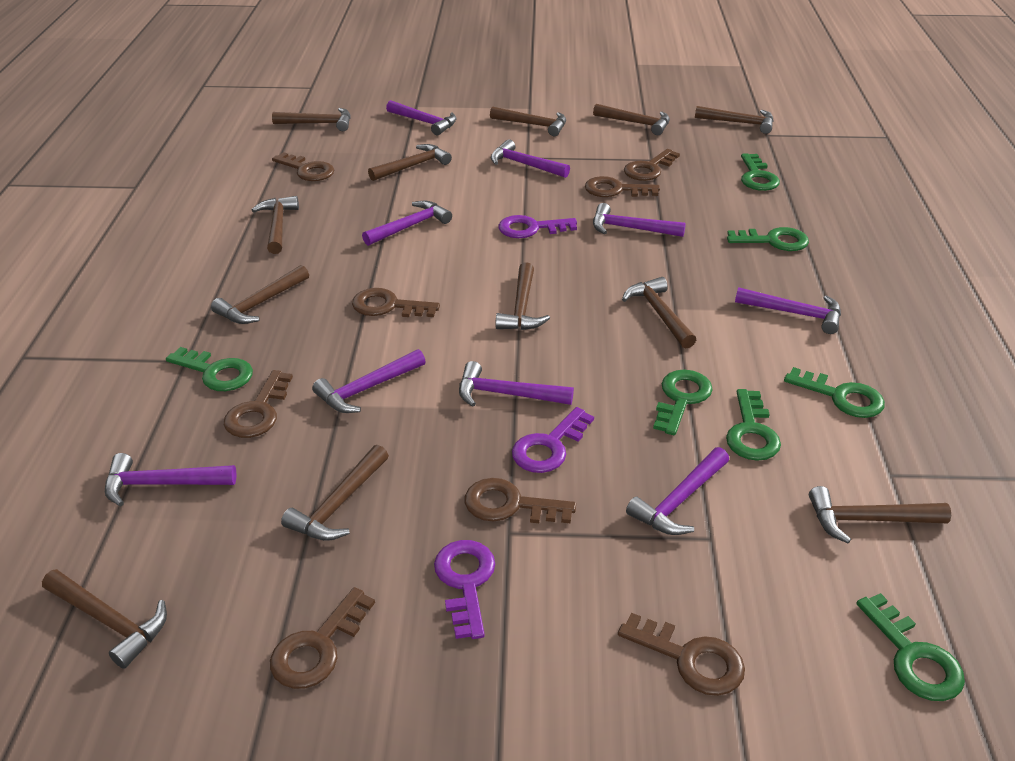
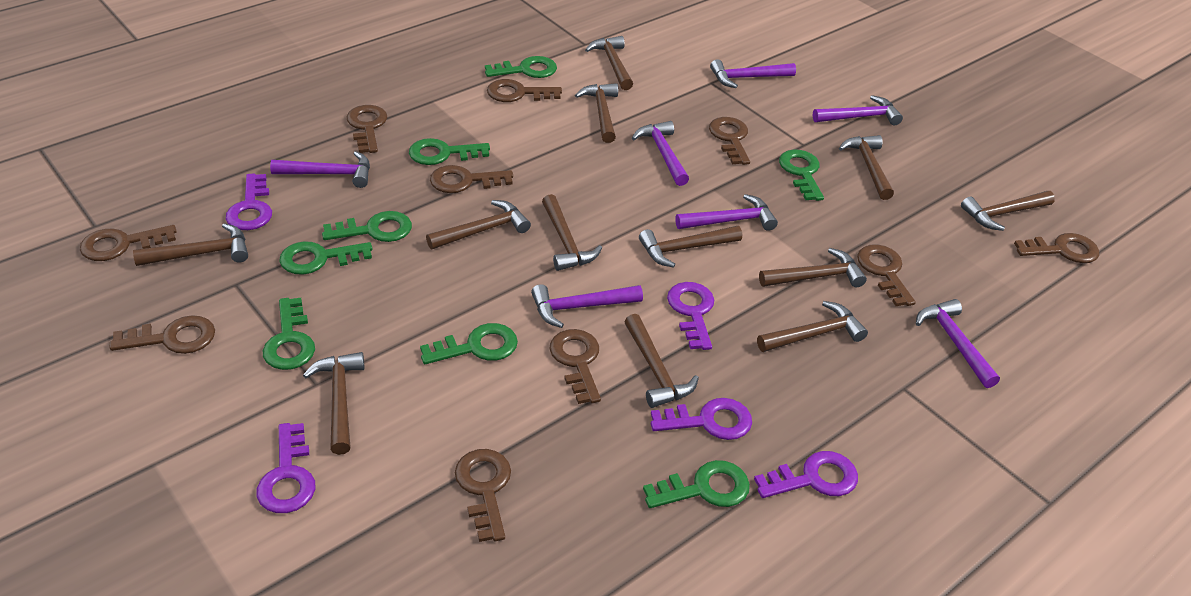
brown key: [224,370,293,438] [270,587,375,689] [272,152,334,181] [352,288,440,317] [465,478,576,523] [585,176,660,197] [618,613,745,696] [624,149,680,181] = 8 -> [80,225,177,261] [110,315,215,354] [346,105,387,153] [430,165,513,193] [455,449,511,542] [487,79,562,102] [550,329,601,404] [709,117,750,165] [857,244,916,306] [1014,233,1099,263] = 10
green key: [166,347,253,391] [653,370,713,435] [726,389,781,461] [727,227,809,251] [741,153,780,191] [784,367,885,418] [856,593,965,701] = 7 -> [263,298,315,370] [279,241,372,275] [322,211,412,242] [409,138,490,165] [420,323,518,364] [485,56,557,78] [643,460,750,508] [779,150,824,201] = 8
purple hammer: [105,453,237,507] [312,349,426,413] [362,201,452,246] [386,100,456,135] [459,361,574,407] [491,139,570,178] [593,203,686,237] [626,447,729,535] [735,288,841,334] = 9 -> [270,151,370,188] [531,284,643,328] [632,121,689,186] [675,194,778,231] [710,59,796,88] [813,95,903,125] [916,299,1000,388] = 7
purple key: [434,540,495,639] [499,215,577,238] [512,407,594,473] = 3 -> [226,174,272,230] [257,423,316,513] [651,398,752,440] [667,282,714,350] [754,451,858,498] = 5

